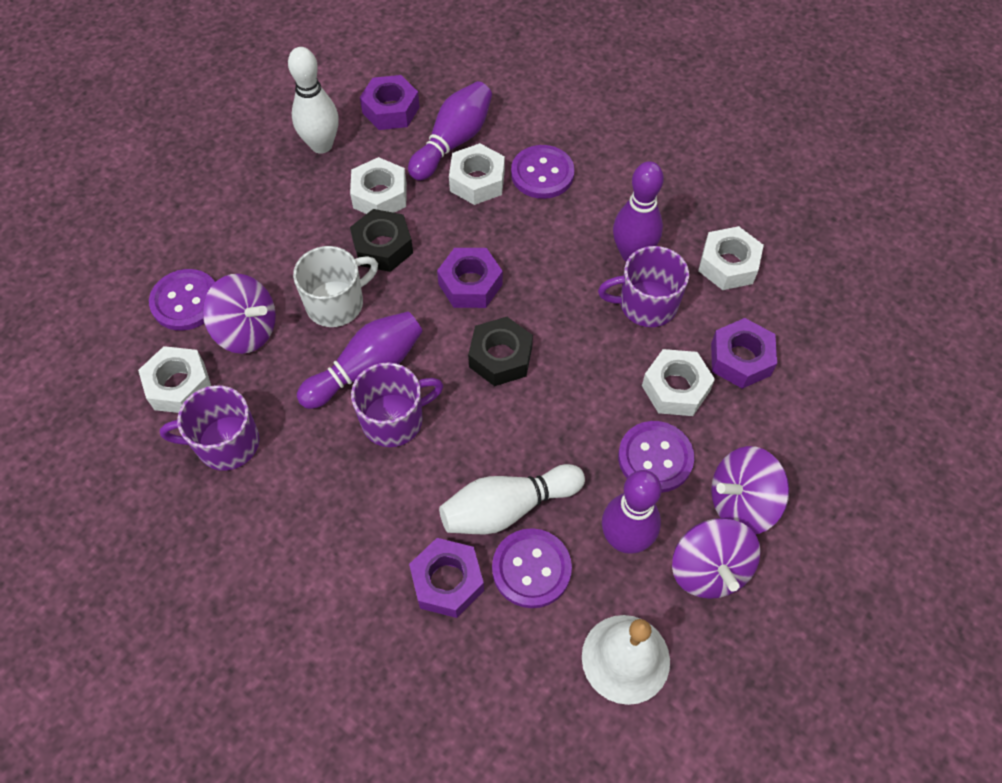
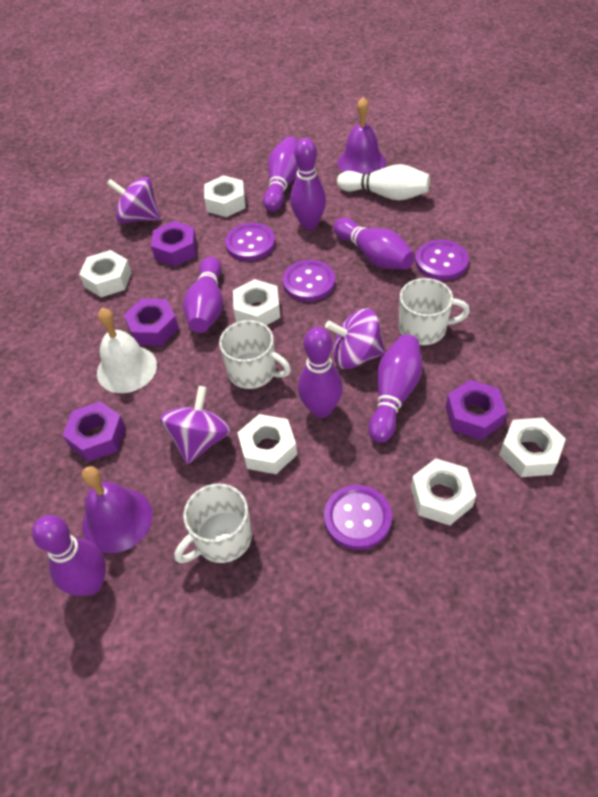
black nut: [350,209,413,272] [468,317,533,386] = 2 -> none = 0
purple bell: none = 0 -> [82,466,153,553] [338,97,386,174] = 2
purple bowling pin: [297,311,423,409] [408,81,492,181] [602,470,662,554] [613,161,664,262] = 4 -> [32,515,106,596] [183,257,223,333] [263,136,298,212] [290,138,326,230] [298,327,343,418] [333,218,415,270] [369,334,422,443] = 7
purple mug: [160,385,260,471] [351,363,443,447] [598,246,689,327] = 3 -> none = 0
white bowling pin: [288,47,339,154] [439,464,585,534] = 2 -> [337,164,430,201] = 1
white mug: [293,246,378,327] = 1 -> [174,484,252,563] [219,320,291,389] [399,278,470,345] = 3
white nut: [138,346,211,413] [350,157,407,214] [449,143,505,205] [642,349,715,416] [698,226,764,290] = 5 -> [79,250,132,297] [204,175,246,217] [233,279,280,325] [238,414,297,474] [411,458,476,525] [499,418,566,477] = 6

